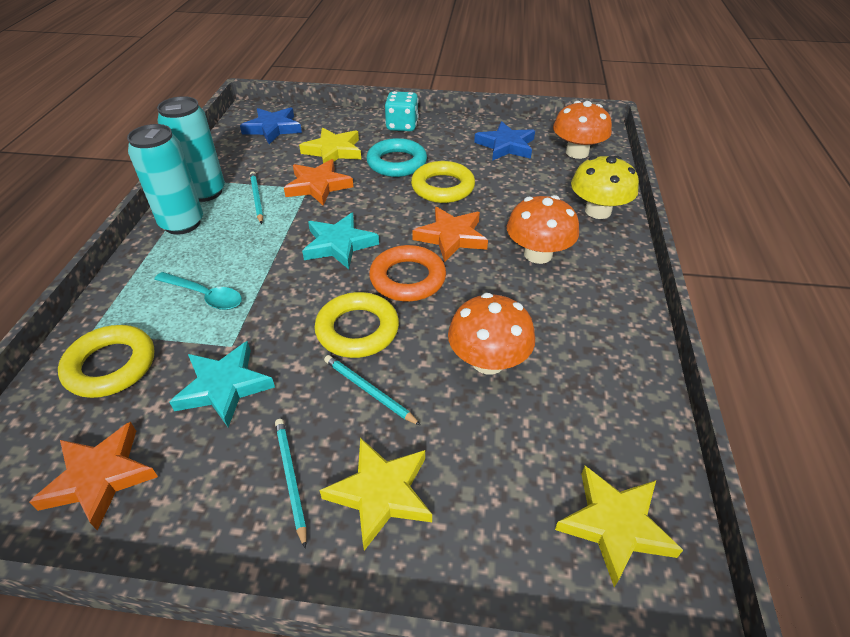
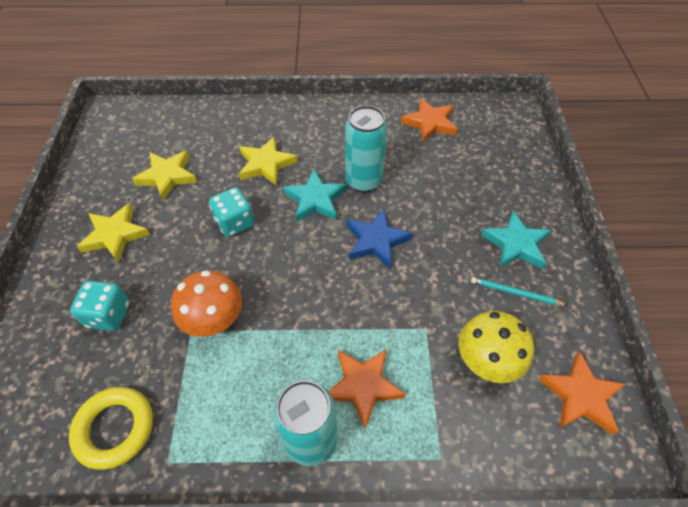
blue star: [240,107,302,144] [474,121,535,161] = 2 -> [347,209,412,269] = 1
orange mushroom: [448,293,535,375] [507,195,579,264] [553,101,612,159] = 3 -> [171,270,242,337] = 1
orange ring: [369,245,446,301] = 1 -> none = 0
turquoise dice: [385,91,419,131] = 1 -> [70,281,130,331] [209,187,255,237] = 2
turquoise pencil: [250,171,263,224] [275,419,307,549] [324,355,421,426] = 3 -> [471,277,568,306] = 1
turquoise ring: [366,138,427,177] = 1 -> none = 0
turquoise spoon: [154,272,242,310] = 1 -> none = 0
yellow ring: [58,325,154,398] [314,292,399,358] [411,161,475,203] = 3 -> [69,387,153,470] = 1

